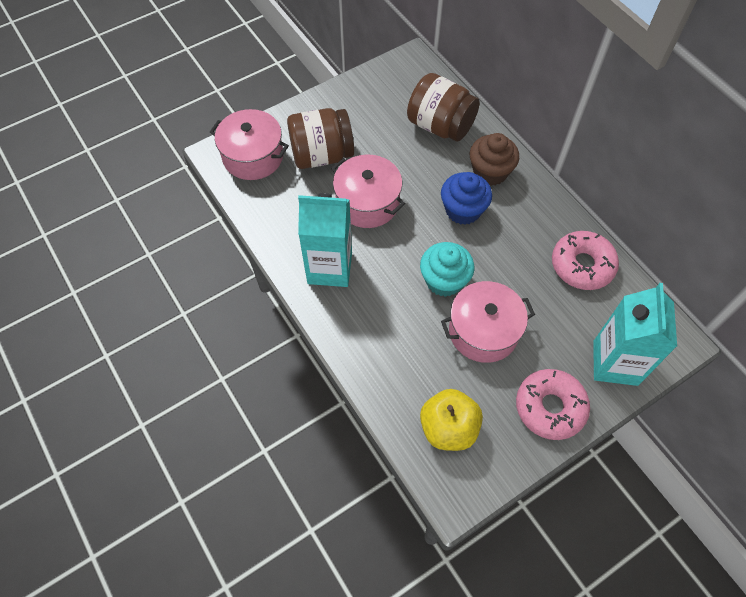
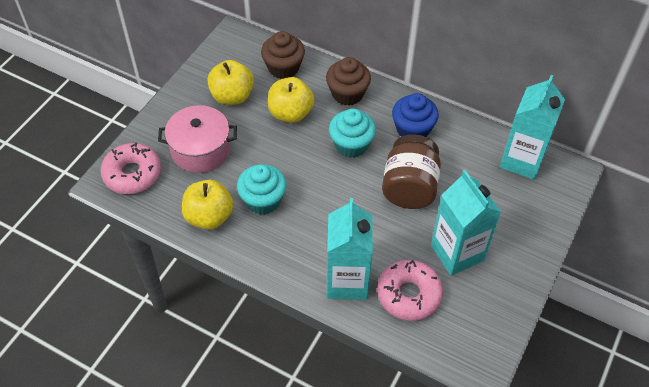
brown cupcake: [470,133,519,186] = 1 -> [261,31,305,79] [326,57,371,106] = 2
brown jar: [287,108,354,169] [407,73,480,142] = 2 -> [382,134,441,209] = 1
pink pot: [210,109,289,180] [331,154,405,228] [441,281,535,363] = 3 -> [158,105,237,173] = 1
turquoise carton: [298,193,352,287] [593,283,677,386] = 2 -> [327,198,373,300] [431,170,501,276] [500,75,565,180] = 3
turquoise cupcake: [420,242,474,297] = 1 -> [237,164,286,215] [329,108,376,158] = 2
yellow apple: [420,389,483,451] = 1 -> [182,180,234,230] [207,60,254,105] [268,77,314,123] = 3

